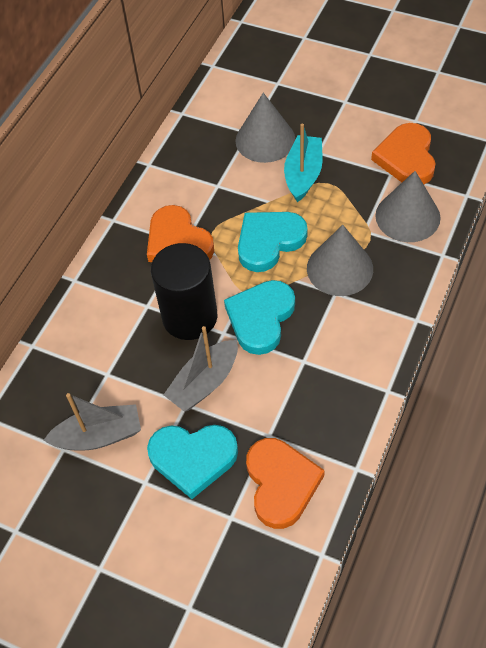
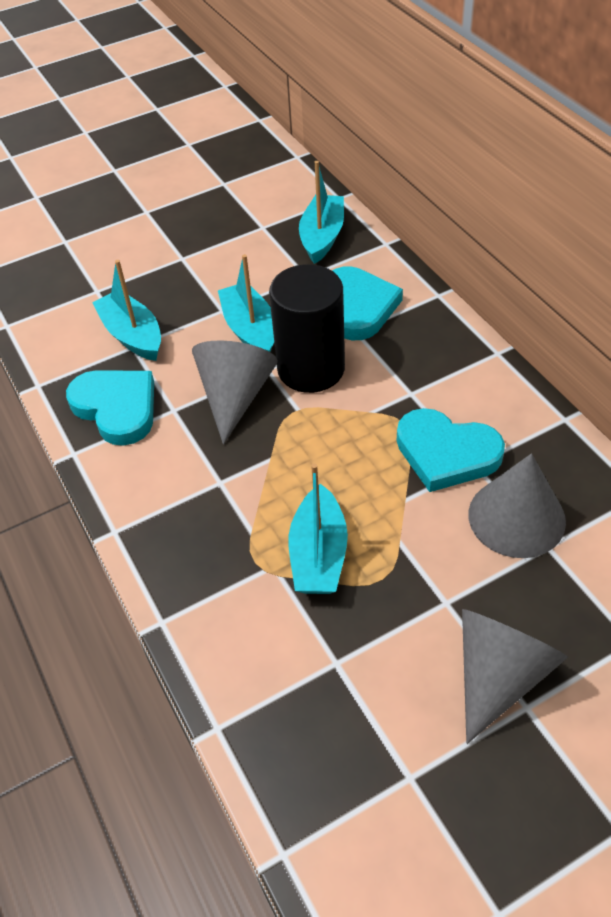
grey boat: [43,393,141,451] [163,326,238,412] = 2 -> none = 0
orange heart: [147,205,214,262] [246,438,325,529] [371,123,435,184] = 3 -> none = 0
turquoise boat: [284,124,322,202] = 1 -> [92,260,161,361] [218,254,274,352] [289,463,348,594] [299,161,344,264] = 4

